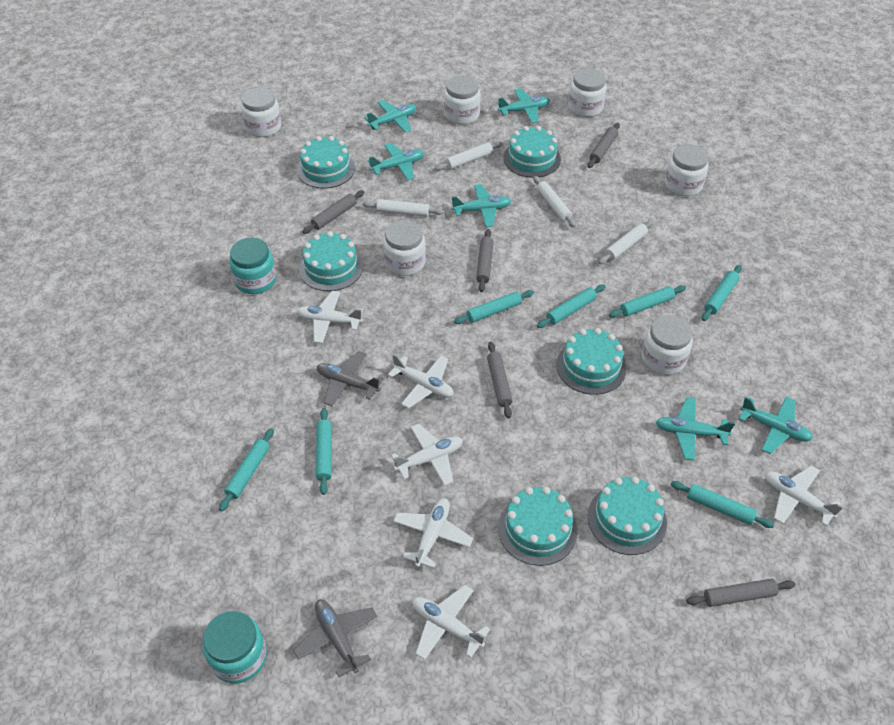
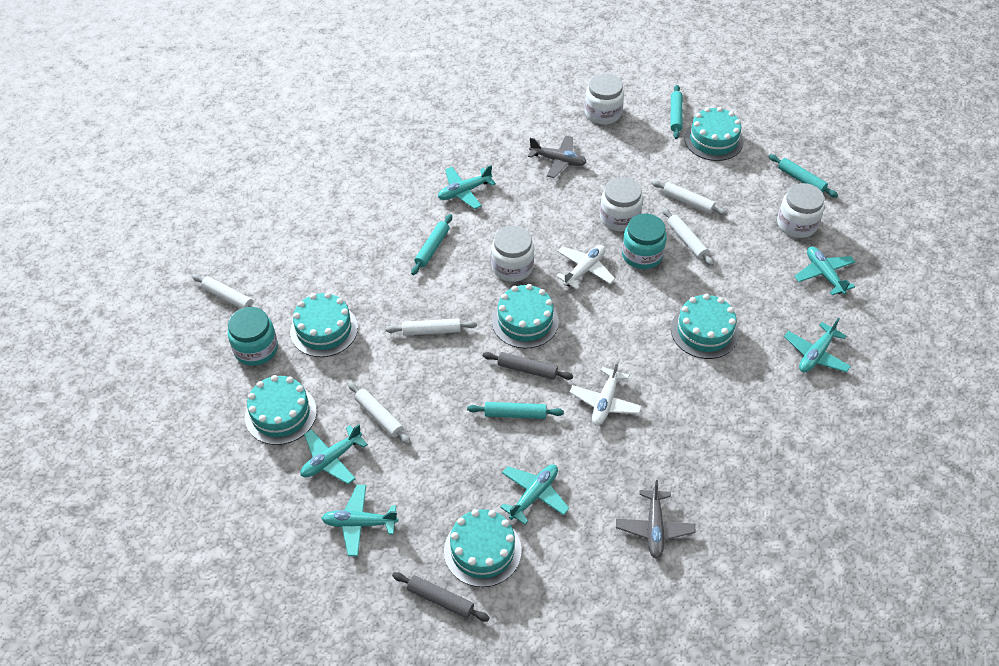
grey rolling pin: [302,190,365,234] [476,229,493,292] [487,342,513,418] [588,123,620,168] [686,579,795,607] = 5 -> [392,572,490,622] [483,352,573,380] = 2
turquoise rolling pin: [219,428,274,511] [316,408,332,495] [454,290,534,324] [537,285,605,328] [609,285,686,318] [671,481,774,528] [702,265,742,321] = 7 -> [411,214,452,275] [467,402,564,419] [670,85,683,139] [769,154,838,198] = 4
white jar: [241,87,281,137] [383,220,426,276] [444,75,480,125] [568,68,607,117] [642,315,693,375] [665,144,709,196] = 6 -> [491,226,534,282] [585,73,624,124] [600,177,643,231] [777,183,824,238] = 4
white plane: [297,291,363,343] [388,354,453,408] [391,424,463,486] [393,498,473,568] [412,585,490,660] [765,465,843,526] = 6 -> [556,245,615,290] [570,360,642,426] = 2
white rolling pin: [363,199,444,217] [435,142,503,171] [533,176,576,228] [598,220,654,264] = 4 -> [192,274,262,310] [348,382,411,445] [386,318,477,336] [651,180,728,216] [662,208,714,266] = 5

